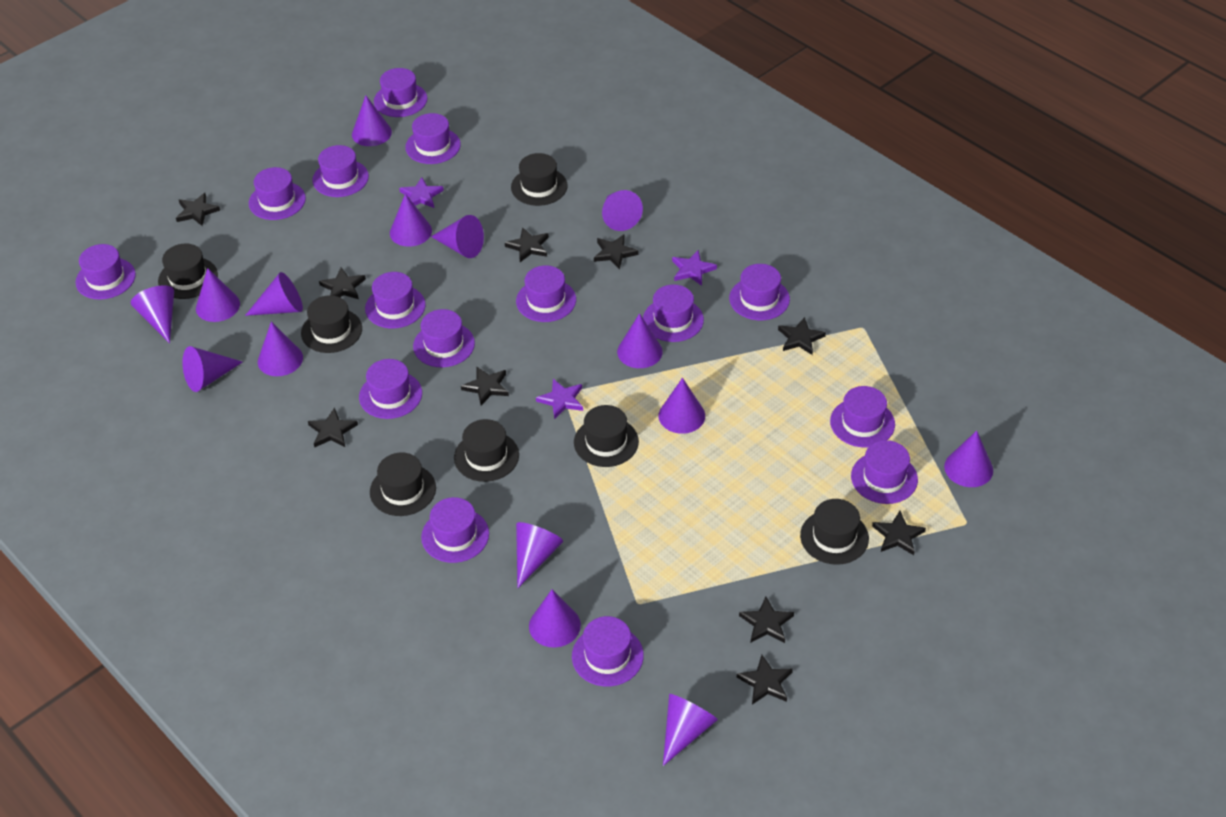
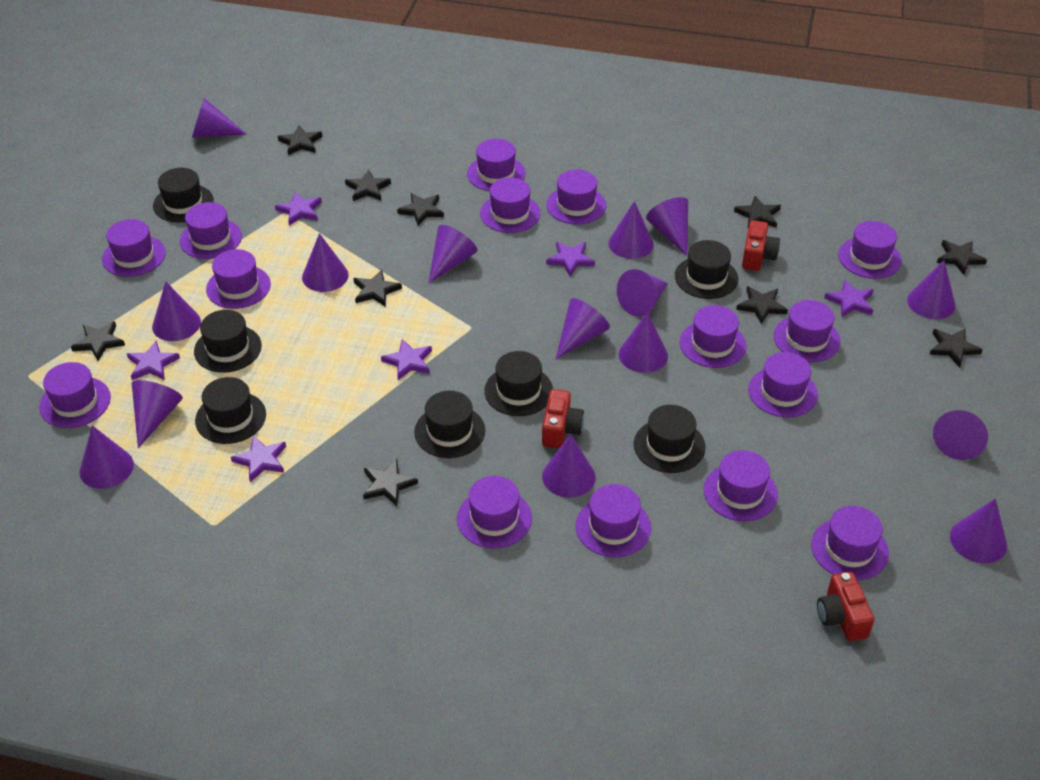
purple star: [399,177,444,208] [536,379,583,419] [672,250,717,286] = 3 -> [127,341,180,380] [231,436,286,482] [275,192,322,225] [381,339,432,380] [546,242,595,276] [824,280,874,317] = 6
red camera: none = 0 -> [542,389,584,448] [742,220,780,271] [817,572,874,641] = 3

